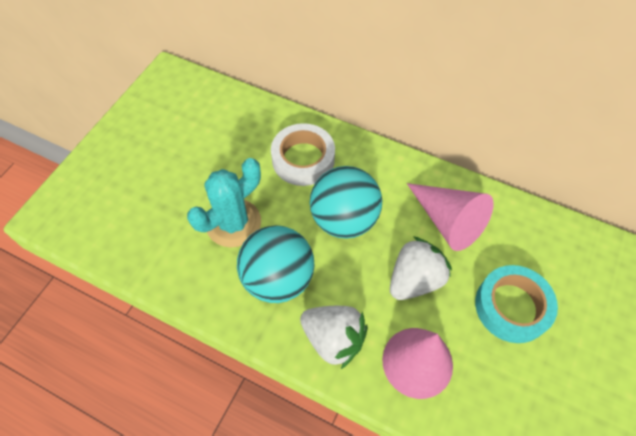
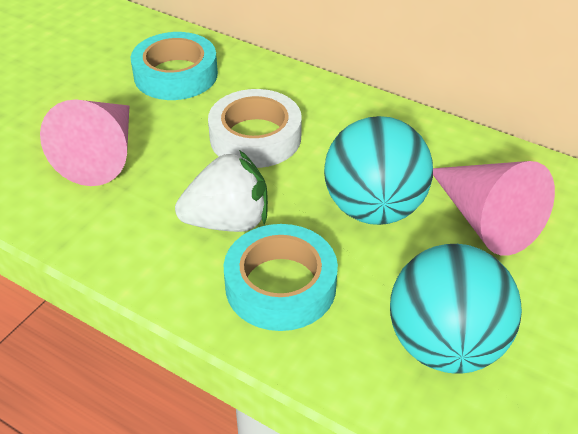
turquoise cactus: [187,158,261,247] = 1 -> none = 0
turquoise tape: [475,265,558,343] = 1 -> [131,32,218,100] [224,224,338,331] = 2
white strawberry: [300,306,368,369] [390,237,452,300] = 2 -> [175,150,268,232] = 1

